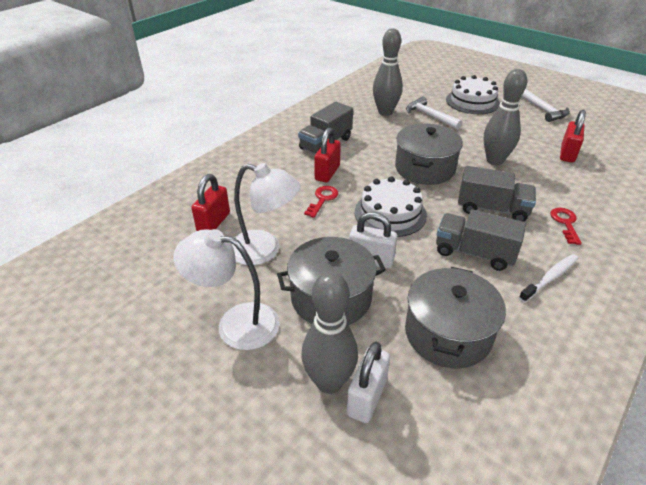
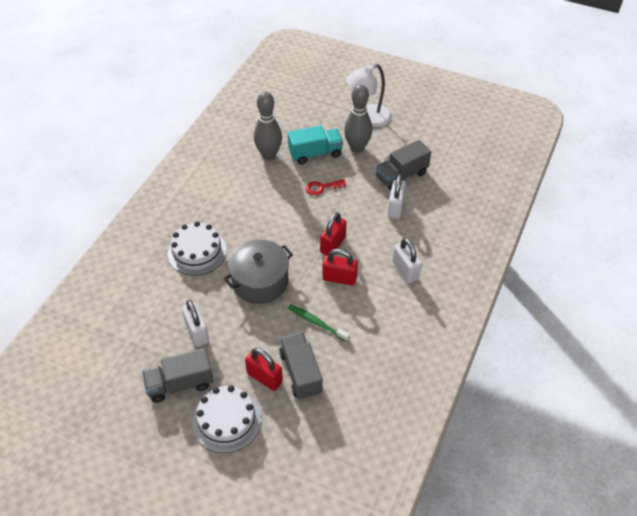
green toothbrush: none = 0 -> [288,304,350,342] = 1
grey bowling pin: [302,271,358,394] [373,28,403,116] [484,69,527,165] = 3 -> [254,91,282,160] [344,84,372,153] = 2
grey pot: [277,237,386,325] [395,123,463,185] [405,267,506,368] = 3 -> [224,240,293,304] = 1
red key: [304,186,338,218] [551,208,582,245] = 2 -> [305,179,346,195] = 1
turquoise truck: none = 0 -> [288,125,343,165] = 1
white hammer: [406,97,462,130] [521,89,570,122] = 2 -> none = 0
white lamp: [173,229,280,350] [231,163,301,265] = 2 -> [346,64,392,127] = 1
white padlock: [347,342,390,423] [349,212,397,269] = 2 -> [182,300,209,347] [388,175,406,219] [392,238,422,283] = 3
white toothbrush: [519,254,578,302] = 1 -> none = 0

